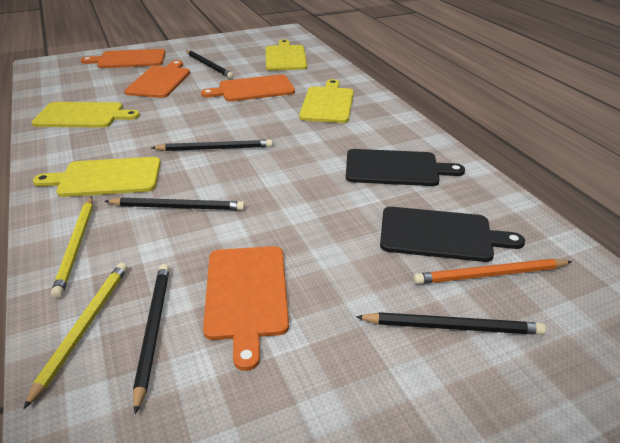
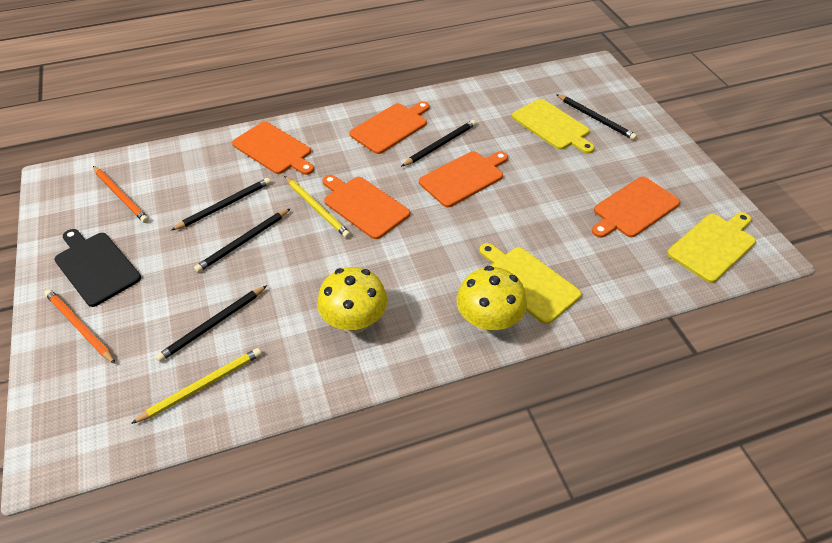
black cutting board: [346,149,465,186] [380,207,525,262] = 2 -> [54,229,141,307] = 1
orange cutting board: [81,49,165,68] [124,60,190,98] [201,74,295,102] [203,246,289,371] = 4 -> [232,122,314,175] [323,175,410,239] [349,101,430,154] [419,151,508,207] [592,177,680,238] = 5
orange pencil: [414,259,572,284] = 1 -> [45,289,116,364] [93,166,149,223] = 2
yellow cutting board: [32,102,140,128] [33,157,161,197] [266,39,307,71] [299,79,354,123] = 4 -> [479,243,581,324] [512,99,595,154] [667,212,756,283] = 3
yellow mushroom: none = 0 -> [317,267,387,333] [457,266,527,334] = 2

